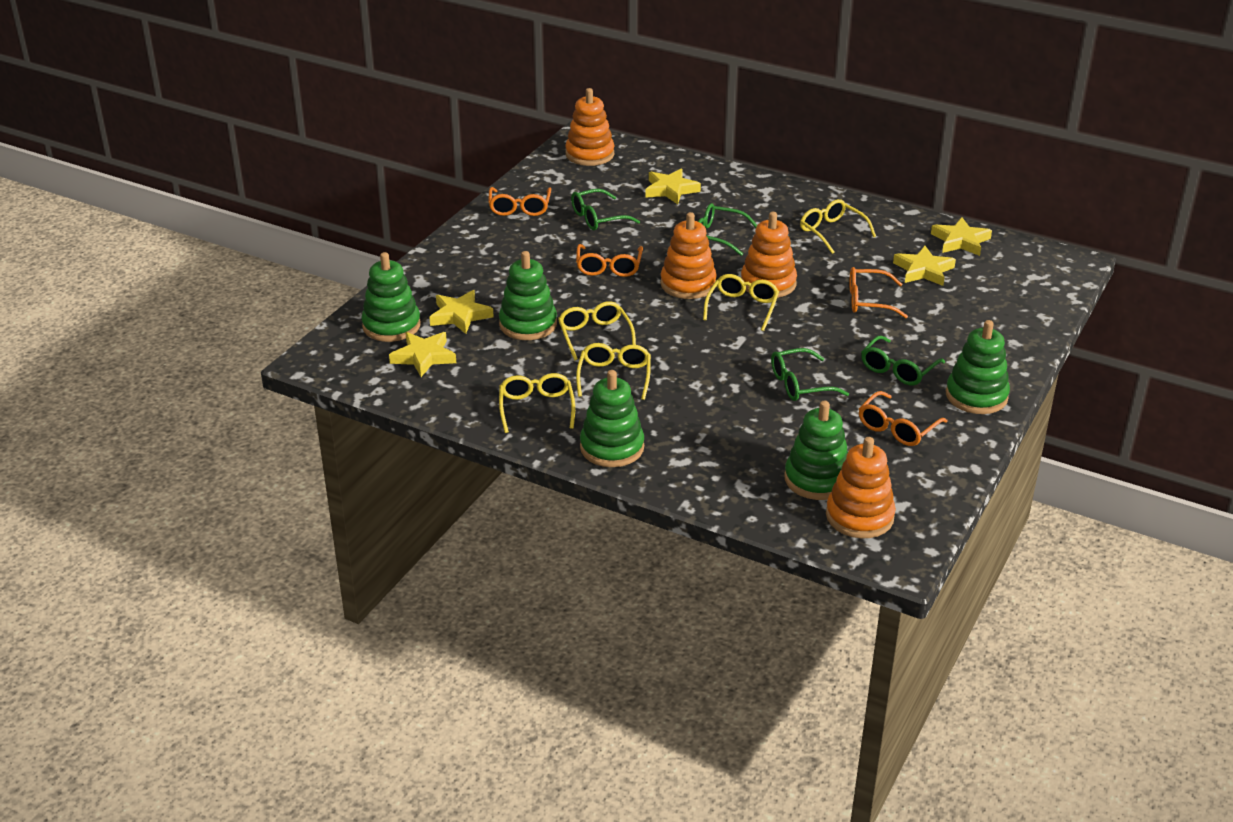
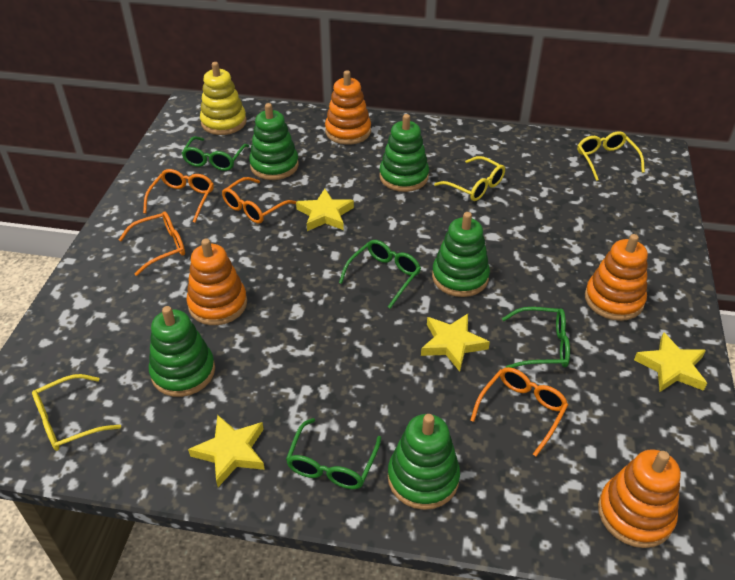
yellow glasses: [499,373,575,433] [558,301,636,360] [576,343,651,400] [703,274,779,331] [800,199,876,254] = 5 -> [32,374,121,451] [434,156,505,201] [577,131,645,181] = 3
yellow stacking toy: none = 0 -> [200,62,247,135] = 1
yellow star: [389,332,456,377] [429,290,494,334] [645,168,701,204] [893,246,956,286] [931,217,992,256] = 5 -> [188,415,265,487] [296,189,354,231] [421,314,490,372] [634,332,707,392] = 4

